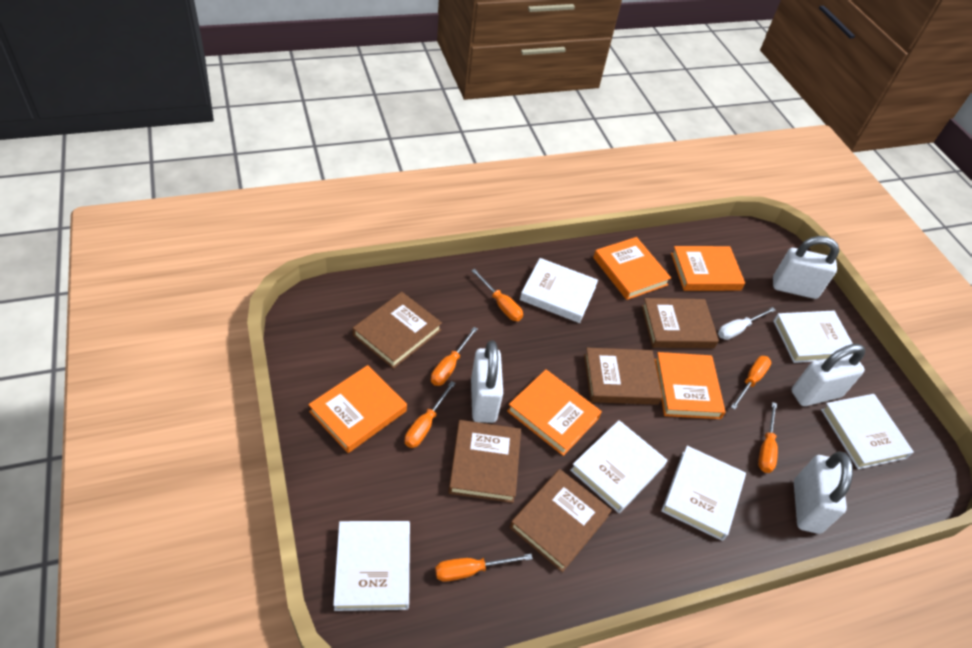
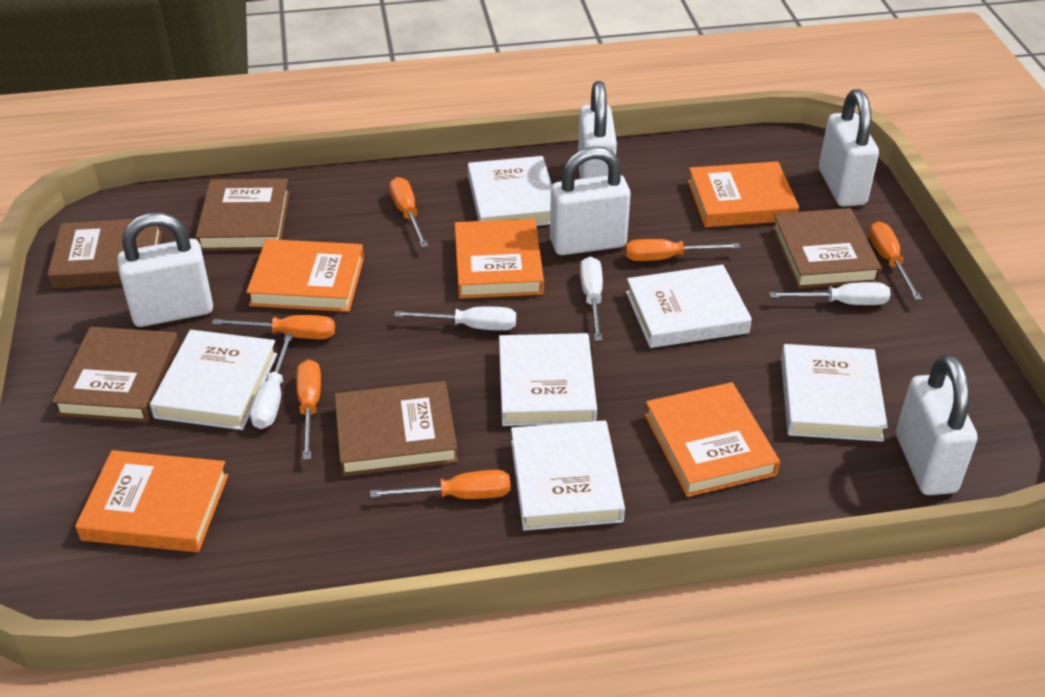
white padlock: [471,340,503,423] [773,236,839,299] [792,344,865,406] [794,451,853,534] = 4 -> [117,213,213,327] [550,147,631,255] [578,81,617,179] [819,89,879,207] [896,354,977,495] = 5
white screwdriver: [718,307,775,340] = 1 -> [250,334,293,429] [394,307,516,331] [580,257,603,341] [769,282,891,305] = 4

